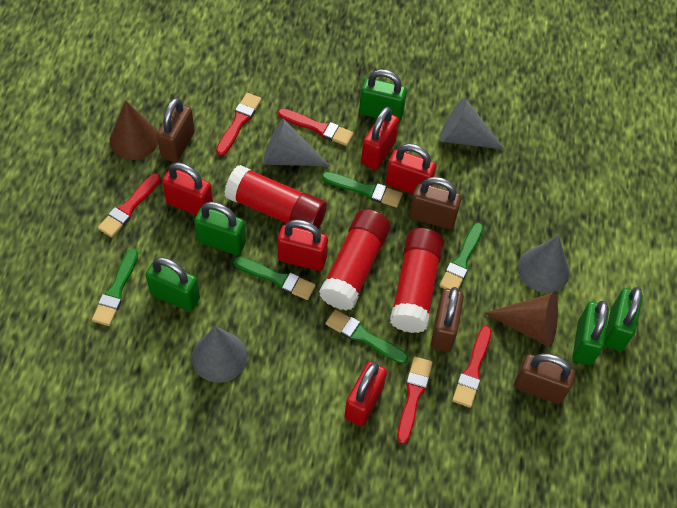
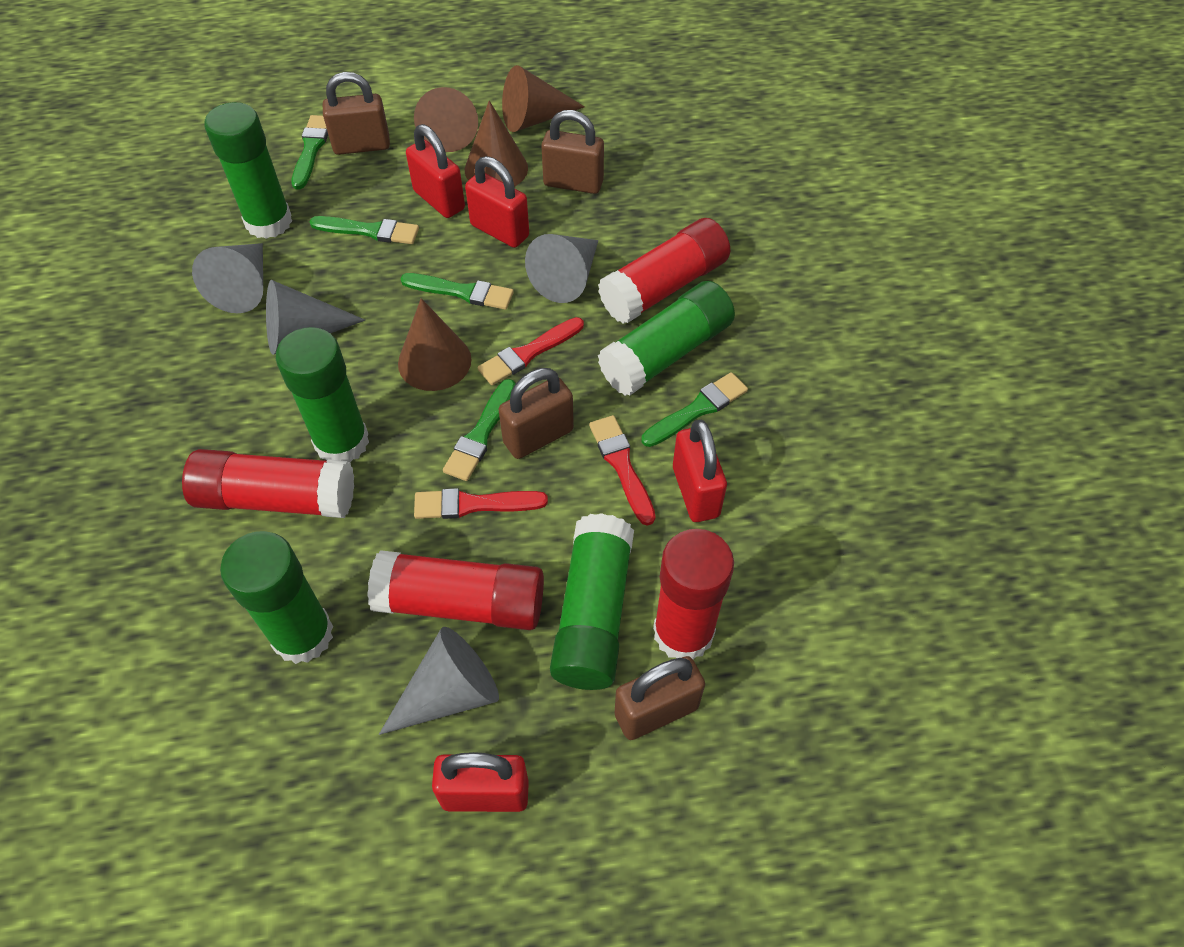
brown cone: [110,100,158,160] [484,292,558,347] = 2 -> [398,298,472,391] [414,87,478,152] [465,100,528,187] [502,65,585,132] = 4
green glue stick: none = 0 -> [204,102,292,239] [220,531,333,664] [276,327,369,462] [550,513,634,690] [598,281,735,396] = 5
green padlock: [146,257,200,312] [194,202,246,255] [359,69,407,122] [573,300,609,365] [604,287,643,351] = 5 -> none = 0
red brush: [98,173,161,237] [216,93,262,156] [278,108,354,146] [397,357,433,444] [452,326,491,408] = 5 -> [414,488,548,519] [478,317,584,385] [589,415,655,526] = 3
red glue stick: [225,165,327,230] [319,209,390,311] [390,228,444,333] = 3 -> [182,449,354,518] [367,550,544,630] [598,218,730,324] [653,529,734,660] = 4
red padlock: [162,162,213,215] [277,219,328,271] [345,361,387,426] [361,107,399,170] [386,143,436,194] = 5 -> [406,124,465,218] [432,752,529,812] [465,156,529,248] [673,420,727,522] = 4

